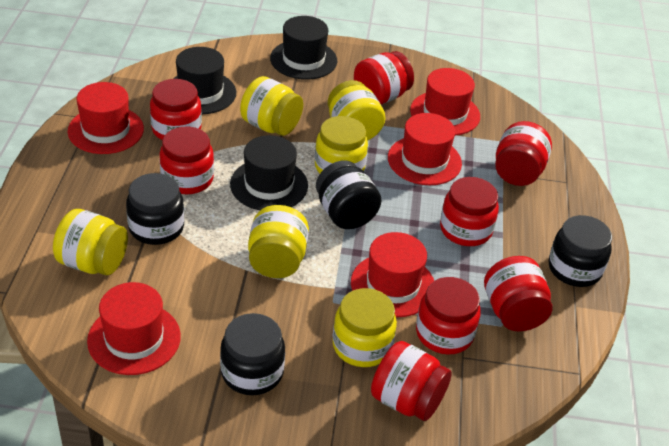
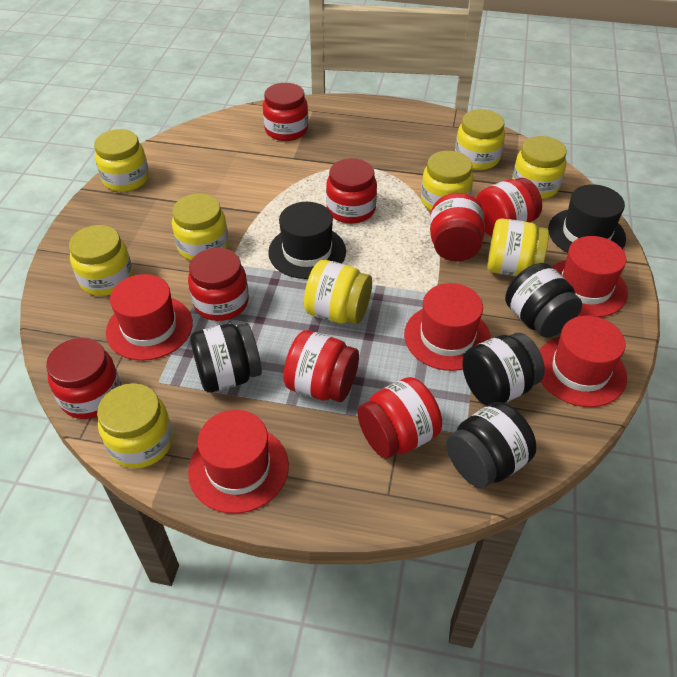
black hat: [173,47,236,114] [230,135,308,210] [270,16,337,80] = 3 -> [268,202,346,279] [548,184,626,253] = 2
yellow jar: [53,209,128,275] [240,76,303,136] [248,205,309,278] [315,116,368,173] [328,80,386,141] [332,288,397,367] = 6 -> [69,225,133,296] [94,129,149,192] [97,383,173,469] [172,194,229,260] [304,260,372,324] [421,151,473,211] [455,109,505,170] [487,218,549,276] [512,136,567,199] = 9

